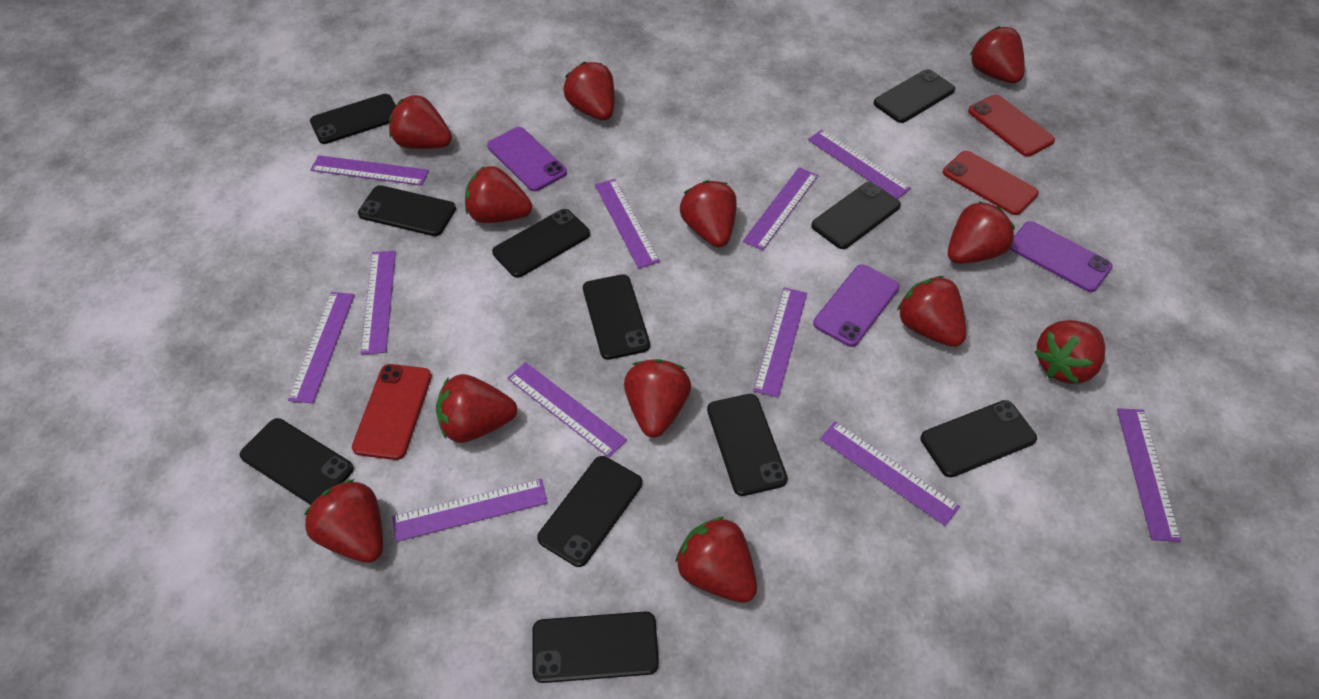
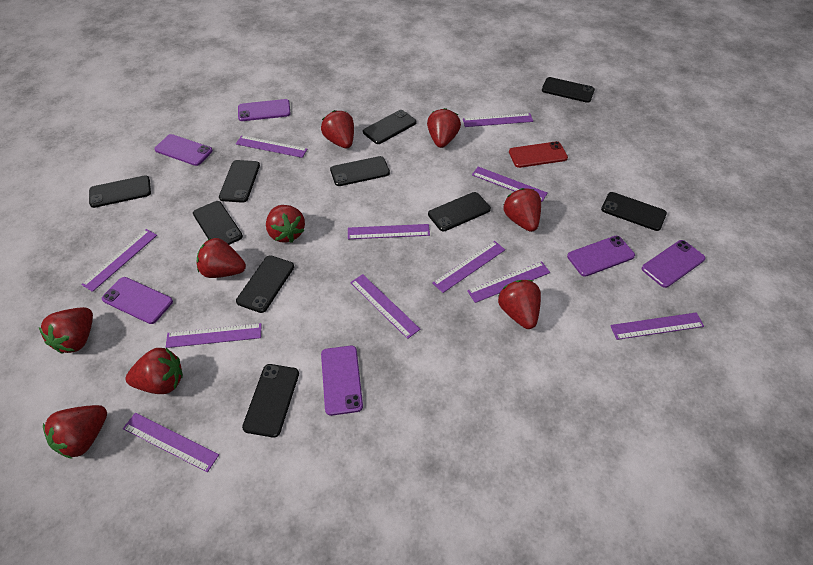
black phone: [240,418,354,505] [310,94,396,144] [358,185,456,236] [492,209,590,278] [532,611,659,683] [537,456,642,567] [583,274,650,360] [707,394,788,496] [811,182,901,249] [873,69,955,123] [920,400,1037,477] = 11 -> [89,175,151,208] [193,201,243,245] [219,160,260,203] [236,255,294,313] [242,364,299,438] [330,156,390,186] [363,110,417,144] [428,192,491,231] [542,77,595,103] [601,192,667,231] = 10
purple phone: [487,127,567,191] [813,264,900,347] [1010,221,1113,292] = 3 -> [102,277,173,324] [154,134,213,166] [238,99,291,121] [321,346,363,416] [567,236,635,277] [642,240,705,288] = 6
red phone: [352,364,432,460] [943,151,1039,215] [968,94,1055,157] = 3 -> [509,141,568,168] = 1
red strawberry: [304,479,383,563] [389,95,452,149] [436,374,517,443] [465,166,532,223] [563,62,614,120] [624,359,691,438] [675,517,757,603] [680,180,737,247] [897,276,966,347] [948,201,1015,264] [970,26,1025,83] [1035,320,1105,384] = 12 -> [39,307,93,354] [43,405,107,459] [125,348,183,394] [197,238,246,278] [266,205,305,243] [321,110,354,148] [427,108,461,148] [498,280,541,329] [503,188,541,232] = 9

